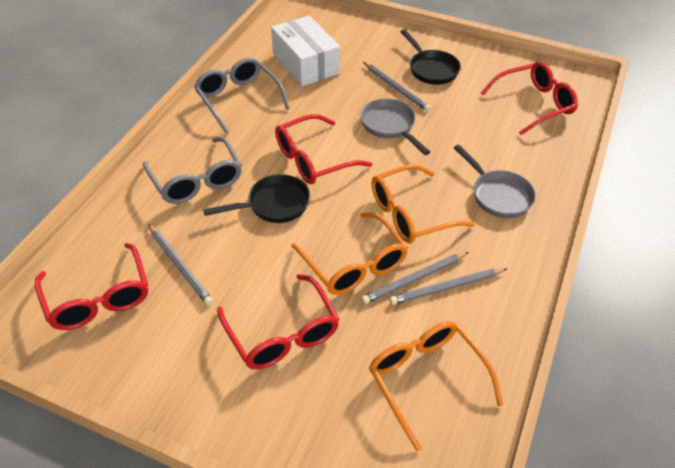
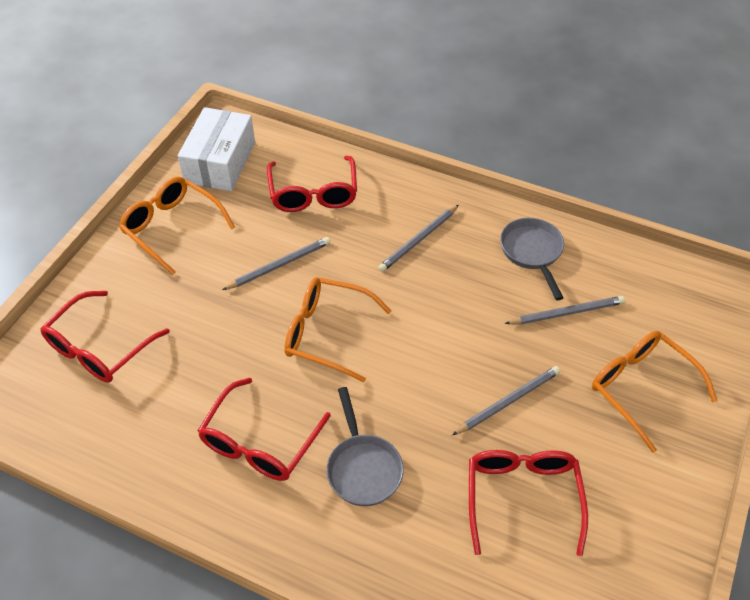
black pan: [203,174,310,223] [400,29,461,85] = 2 -> none = 0
grey glasses: [143,137,242,204] [194,57,290,133] = 2 -> none = 0

